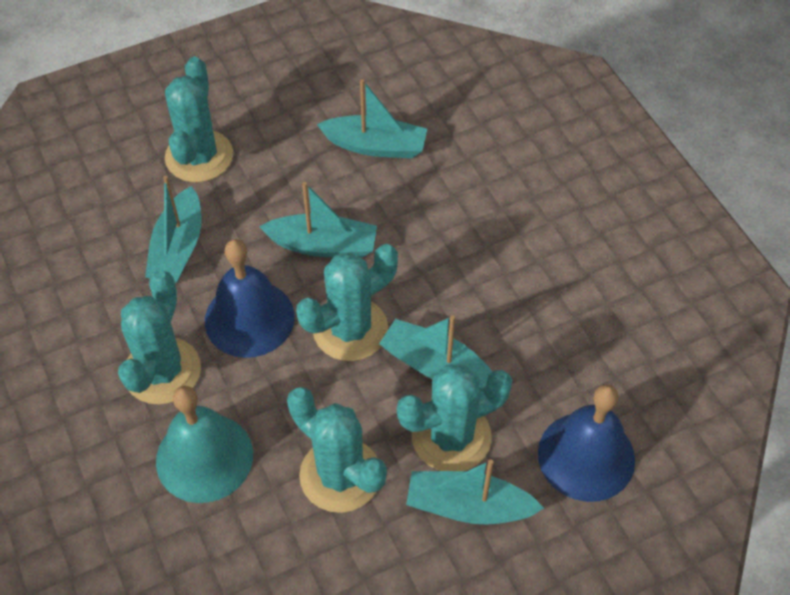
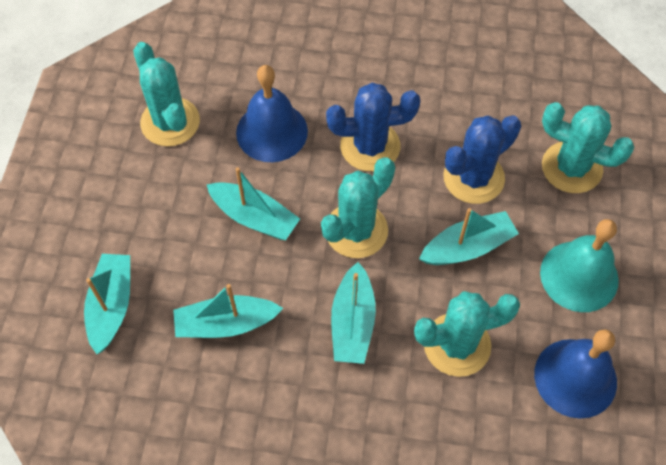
blue cactus: none = 0 -> [326,83,420,171] [443,115,521,204] = 2
turquoise cactus: [118,270,201,405] [165,56,233,182] [287,387,387,513] [296,244,398,361] [397,365,512,471] = 5 -> [133,42,200,146] [321,157,395,258] [414,291,520,377] [542,102,634,193] = 4

